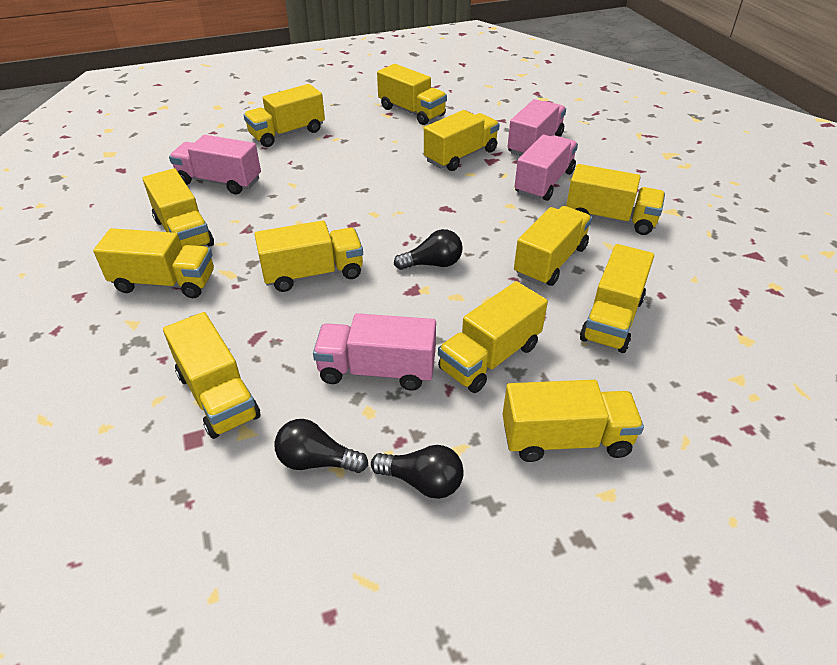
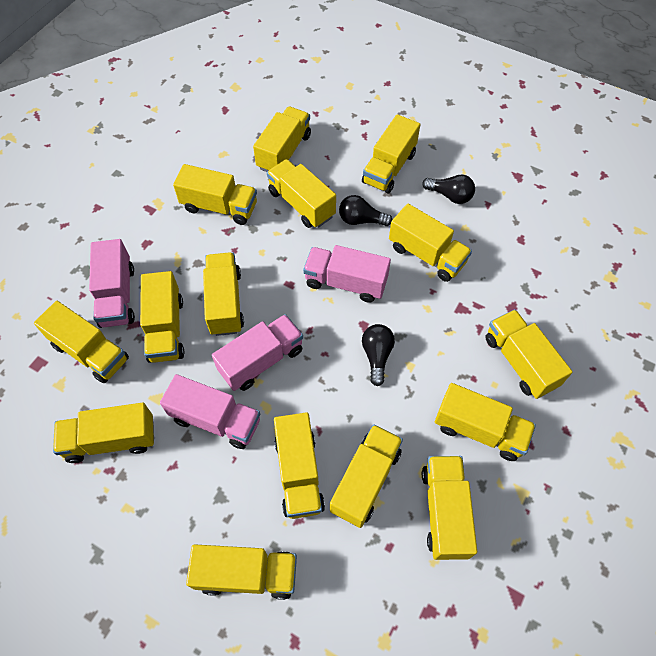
yellow truck: [93,228,214,298] [142,168,214,247] [163,312,261,439] [244,84,325,147] [255,220,363,292] [377,64,447,125] [424,110,500,171] [438,281,548,393] [502,380,644,462] [514,206,592,286] [566,164,665,235] [580,244,654,353] = 12 -> [34,301,129,383] [53,403,154,463] [140,271,184,363] [173,164,257,225] [186,544,297,600] [203,252,244,336] [253,107,311,172] [267,159,336,228] [274,412,325,519] [330,424,403,528] [362,114,420,193] [389,204,472,282] [422,456,477,560] [435,383,536,461] [485,310,572,399] = 15

